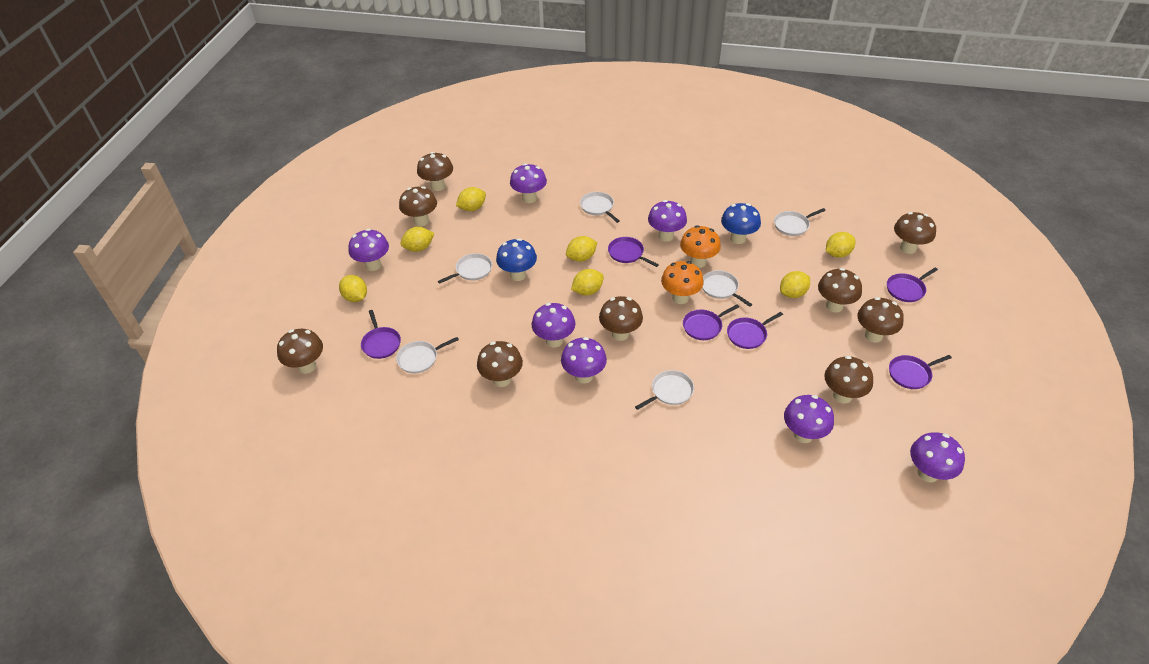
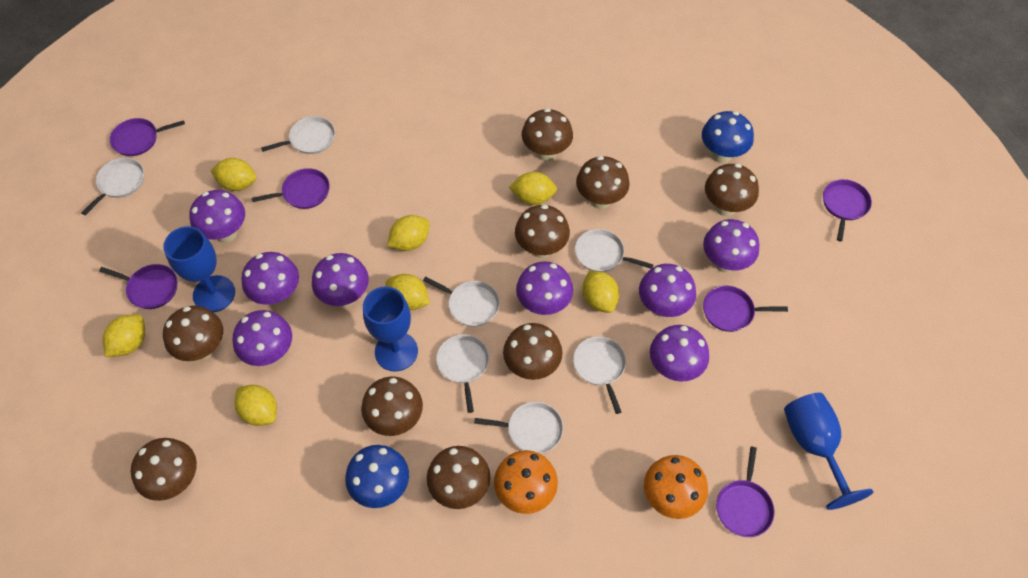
blue goblet: none = 0 -> [163,226,235,312] [363,286,418,372] [784,393,873,510] = 3
purple mushroom: [348,229,389,271] [510,163,547,203] [531,303,576,347] [561,337,607,384] [648,200,687,242] [784,395,834,443] [910,432,965,482] = 7 -> [189,190,245,243] [233,310,292,366] [241,252,299,305] [312,253,369,307] [516,261,573,315] [639,264,696,317] [650,325,709,381] [703,219,759,273] = 8
white pan: [396,337,459,373] [438,253,492,284] [580,192,619,223] [635,370,694,410] [702,270,752,307] [774,208,826,236] = 6 -> [81,158,144,215] [261,116,335,154] [423,276,500,327] [436,334,489,413] [474,402,563,454] [573,336,626,414] [575,229,654,272] = 7

